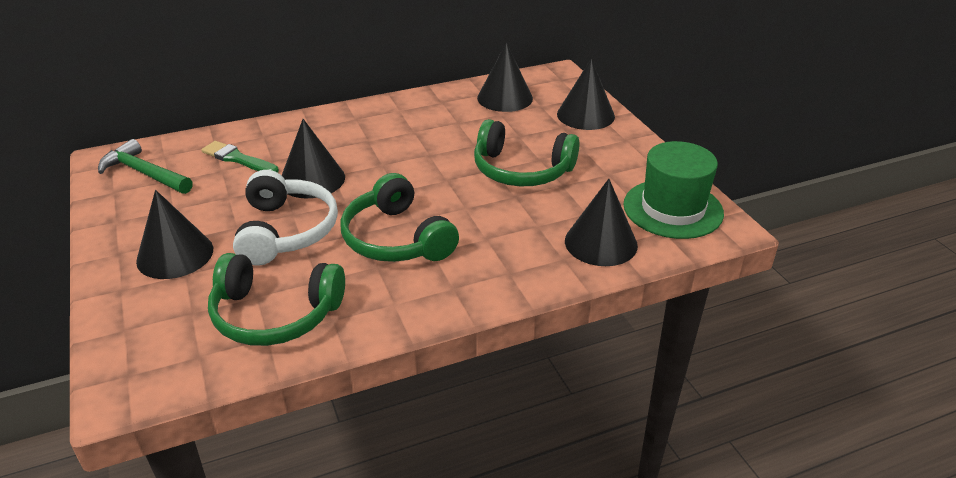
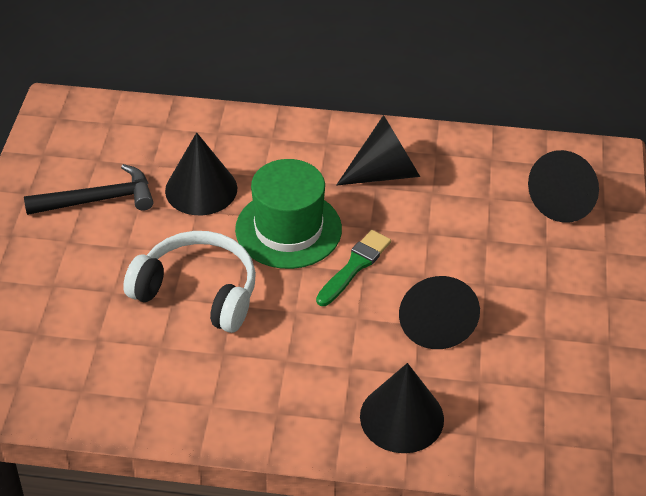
black hammer: none = 0 -> [24,164,153,215] = 1
green hammer: [98,139,193,194] = 1 -> none = 0
green headphones: [208,253,345,346] [340,173,459,262] [474,119,579,186] = 3 -> none = 0

